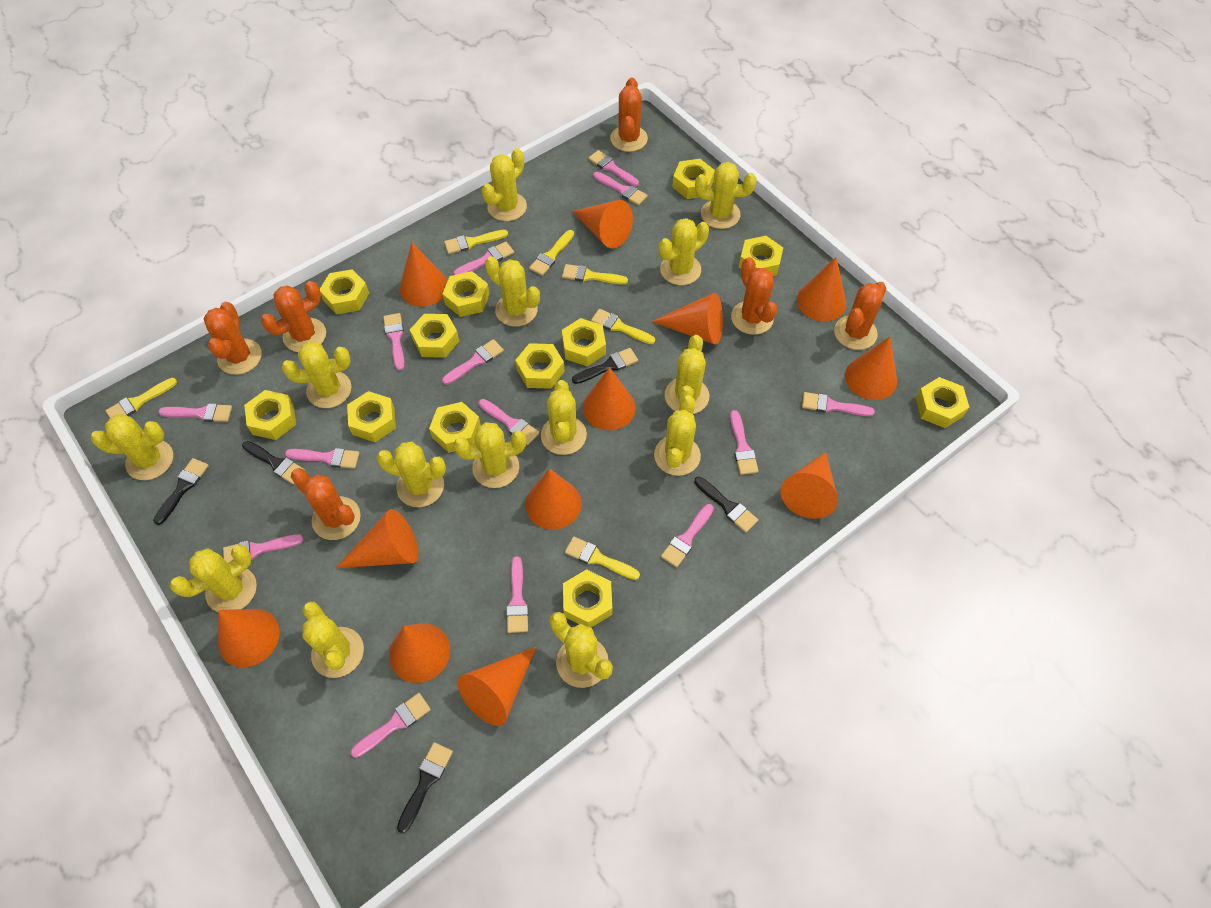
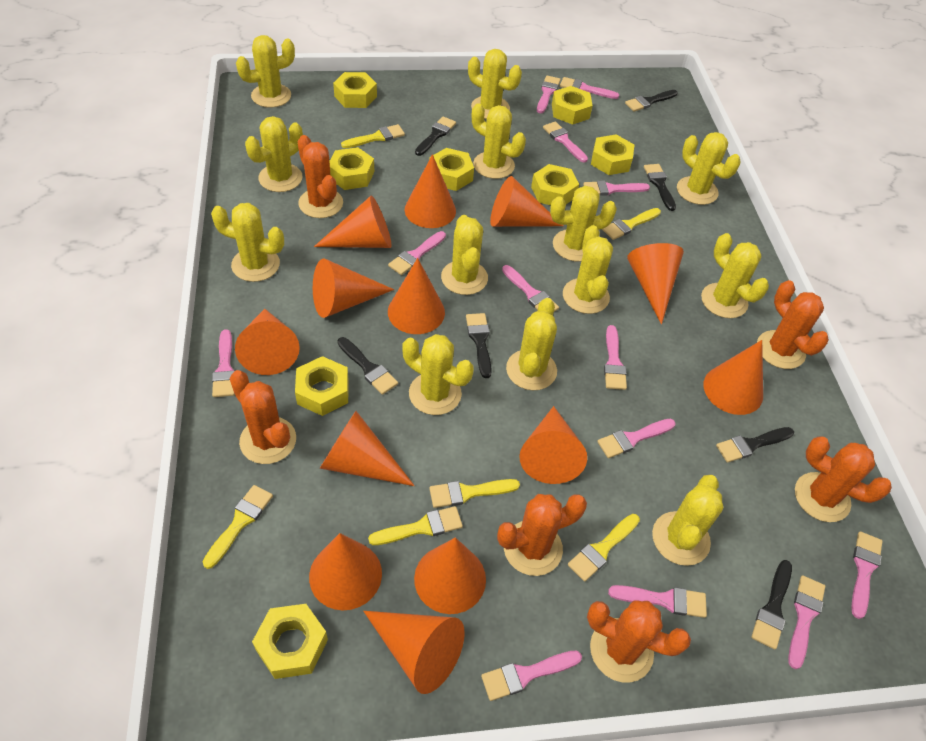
black brush: [153,458,209,525] [242,441,305,484] [397,742,453,833] [572,348,638,384] [694,477,758,533] = 5 -> [337,337,398,395] [415,116,456,156] [466,313,492,378] [625,90,678,112] [644,164,676,211] [716,427,794,463] [751,560,792,649] = 7
orange cone: [218,609,279,667] [336,509,419,568] [389,623,450,683] [400,243,448,307] [458,647,536,726] [526,468,581,530] [572,200,633,248] [583,367,636,430] [651,293,723,345] [780,452,838,519] [797,257,846,321] [845,337,897,400] = 12 -> [235,309,300,375] [309,533,382,610] [313,258,394,318] [314,196,392,248] [320,411,415,486] [363,611,465,694] [388,258,445,334] [404,154,456,228] [414,537,486,614] [490,176,564,227] [519,406,587,484] [627,243,684,325] [704,340,763,415] = 13
pink brush: [158,403,232,422] [223,534,303,563] [285,448,360,469] [350,693,431,758] [383,313,405,371] [442,339,504,385] [453,242,514,275] [478,399,539,445] [506,556,528,633] [588,150,639,187] [593,172,648,205] [661,504,714,567] [730,410,759,475] [802,392,875,416] = 14 -> [212,329,235,397] [388,231,446,275] [481,651,582,701] [502,265,559,312] [537,76,561,113] [543,122,588,163] [560,77,619,99] [583,180,650,196] [597,419,676,458] [604,325,627,390] [608,585,707,618] [788,575,825,669] [851,531,882,619] = 13
yellow cactus: [91,414,173,480] [170,545,257,612] [282,342,351,408] [302,602,364,678] [377,442,446,507] [453,422,526,488] [482,148,527,221] [485,256,540,327] [541,380,587,455] [550,612,613,688] [654,395,701,476] [659,218,709,285] [665,335,709,414] [695,162,757,229] = 14 -> [211,203,284,282] [236,35,295,108] [245,116,303,192] [402,334,474,415] [441,215,488,295] [468,49,522,119] [472,103,526,179] [506,298,557,390] [550,186,617,261] [563,225,613,314] [652,475,723,566] [677,132,740,205] [701,233,769,318] = 13
yellow nut: [244,390,296,440] [320,269,369,314] [347,391,396,442] [410,314,459,358] [429,402,481,453] [442,271,489,317] [515,343,565,389] [562,318,606,366] [563,569,612,628] [672,159,715,199] [739,236,783,276] [916,377,969,428] = 12 -> [252,604,328,679] [295,356,349,416] [329,147,374,190] [333,72,377,108] [429,148,474,191] [531,164,579,205] [552,86,593,125] [591,135,634,175] = 8

